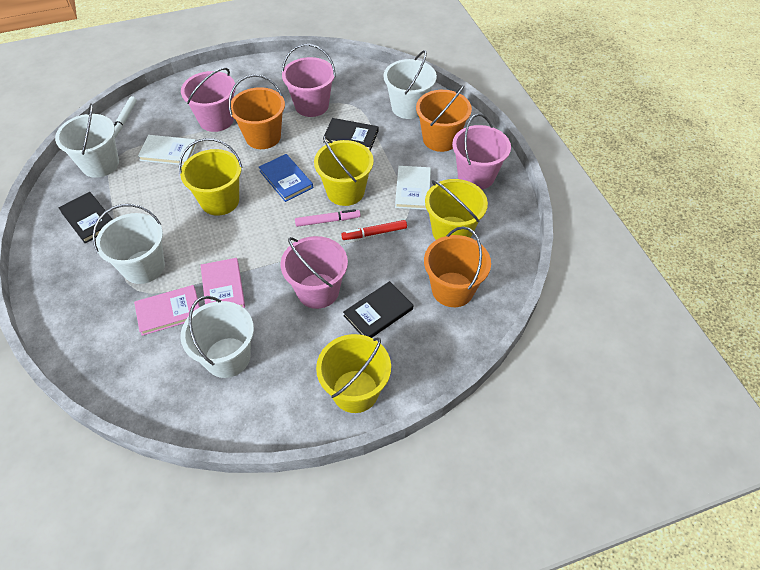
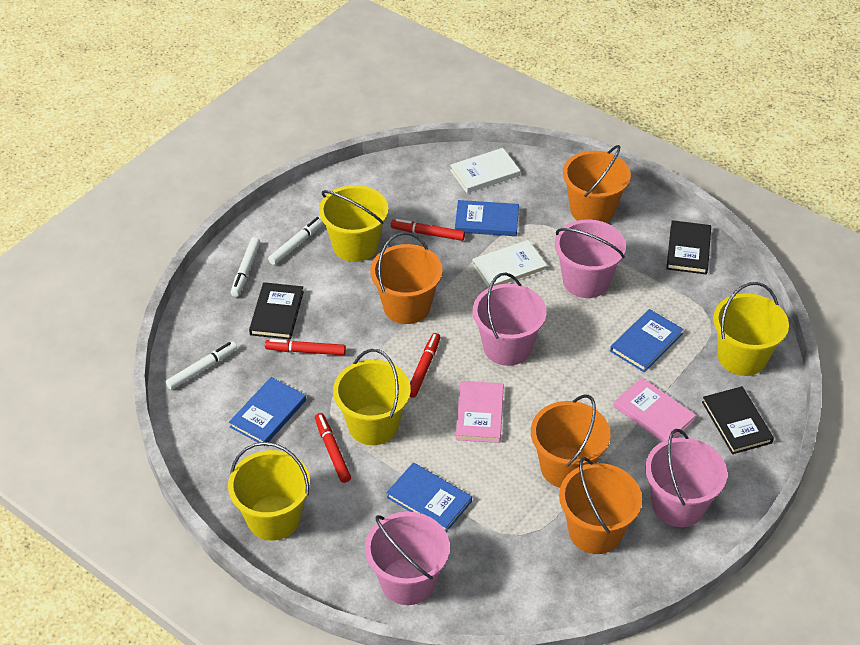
blue book: [259,154,313,202] = 1 -> [229,377,306,446] [386,463,472,532] [455,200,519,236] [610,309,684,372] = 4
orange bucket: [229,74,285,149] [416,85,472,152] [424,227,491,307] = 3 -> [370,232,442,324] [531,394,610,488] [559,457,642,554] [563,145,631,223] = 4
pink marker: [295,209,361,227] = 1 -> none = 0
red marker: [341,220,407,240] = 1 -> [265,339,346,355] [315,413,351,483] [391,219,465,241] [410,333,441,398] = 4
white bucket: [55,103,119,178] [93,204,165,284] [180,296,254,378] [383,50,437,119] = 4 -> none = 0
white marker: [114,96,137,138] = 1 -> [165,341,237,390] [231,237,260,297] [268,216,324,265] = 3

